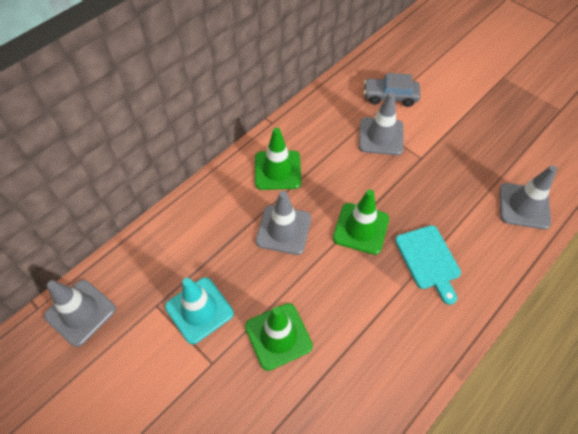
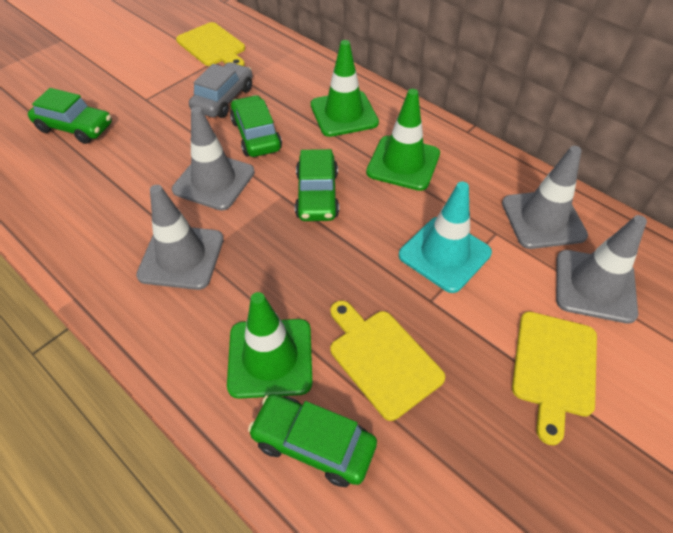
green car: none = 0 -> [28,88,112,144] [230,95,282,157] [248,394,377,487] [295,149,339,221] = 4
turquoise cutting board: [395,225,461,305] = 1 -> none = 0
yellow cutting board: none = 0 -> [176,22,245,66] [330,301,445,421] [512,312,597,445] = 3

